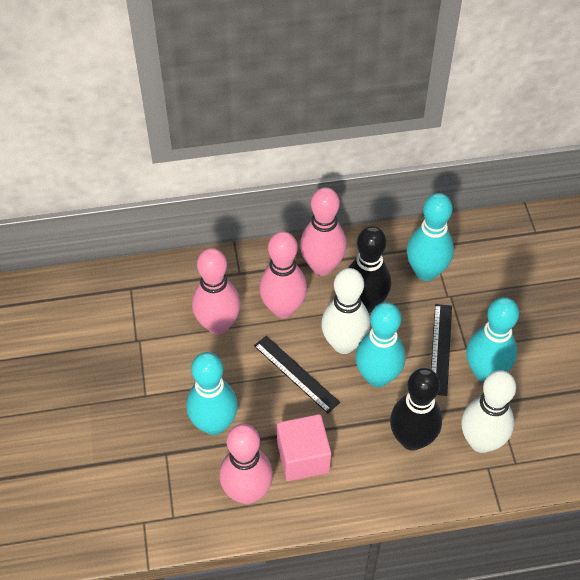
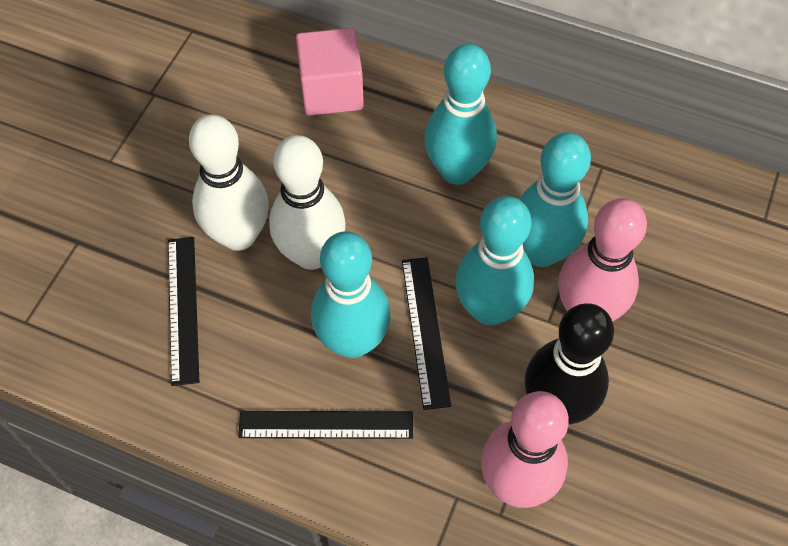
black bowling pin: [348,226,391,313] [390,368,442,451] = 2 -> [525,303,614,424] = 1
black ruler: [254,336,340,413] [431,304,452,396] = 2 -> [168,237,199,386] [238,411,413,439] [402,257,451,410] = 3
pink bowling pin: [192,248,240,335] [219,424,273,504] [259,231,307,318] [300,187,347,276] = 4 -> [481,391,569,508] [558,198,647,321] = 2

